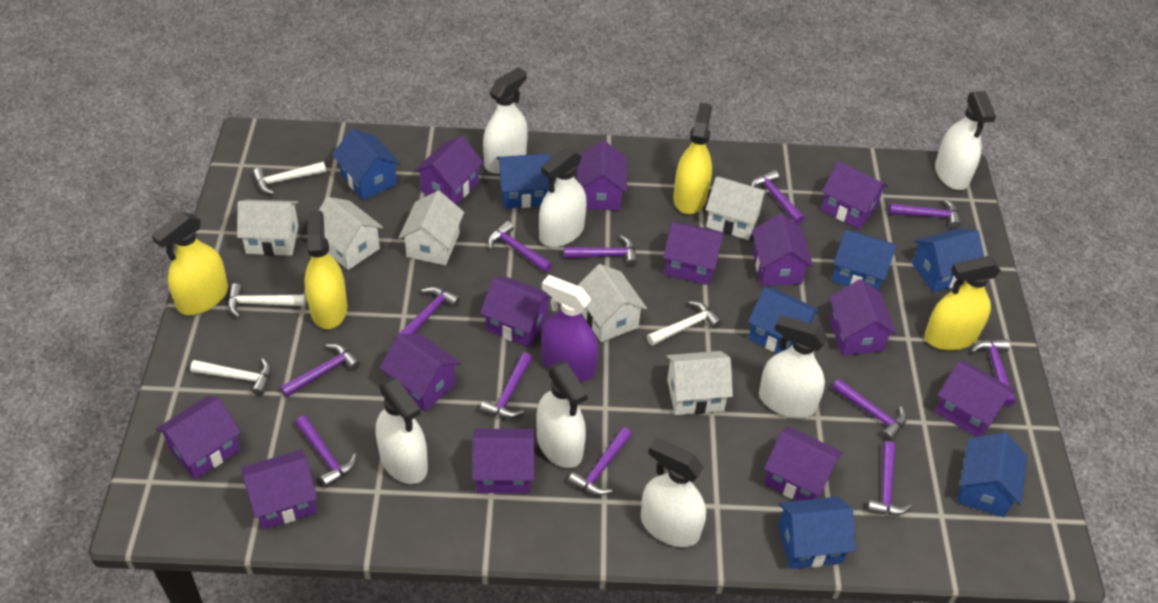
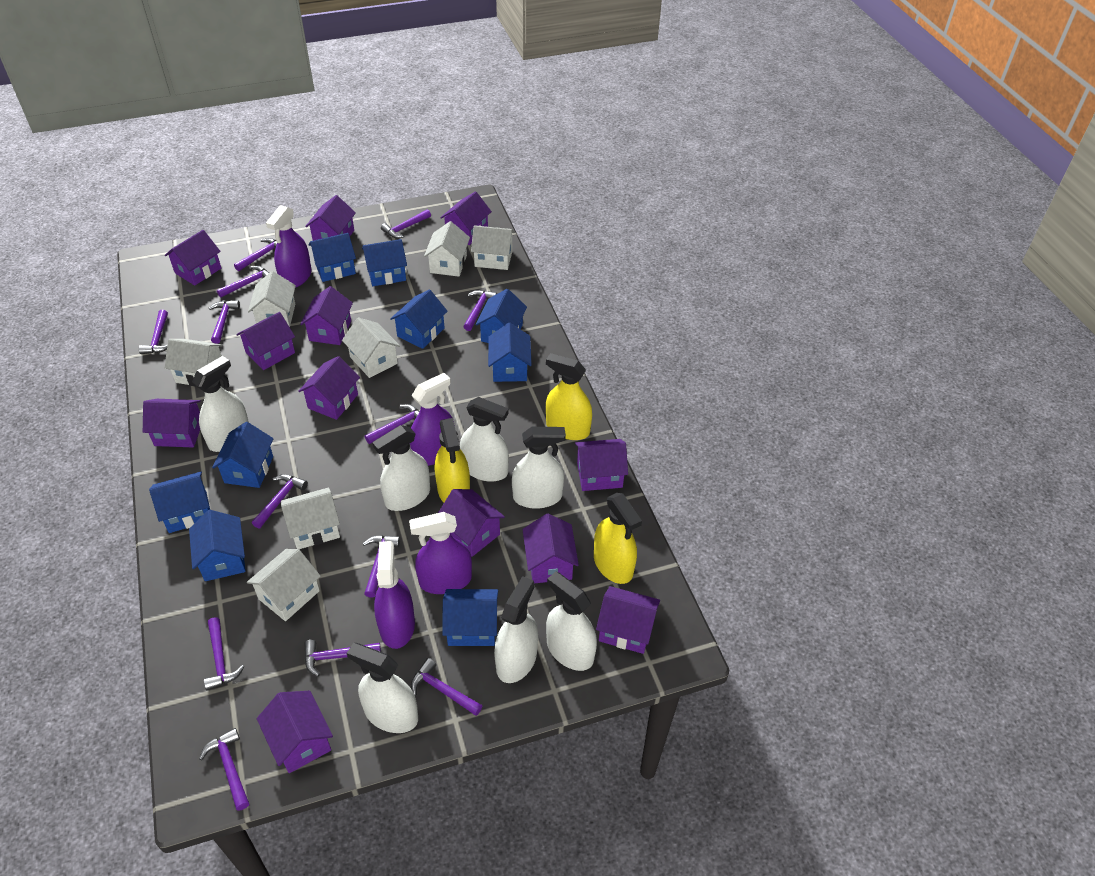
blue house: [332,128,401,200] [497,154,550,209] [748,287,820,353] [778,497,856,569] [832,229,896,290] [912,229,984,292] [957,432,1028,517] = 7 -> [149,472,210,533] [189,510,246,581] [212,422,274,488] [309,233,356,282] [362,239,407,286] [390,290,448,349] [443,589,498,646] [476,289,527,343] [488,323,531,382] = 9
purple hammer: [280,344,361,398] [295,416,357,488] [396,287,460,337] [480,352,532,418] [488,221,552,272] [564,235,638,267] [568,427,632,496] [751,170,805,224] [832,379,907,441] [867,441,912,515] [888,198,961,229] [971,339,1015,406] = 12 -> [139,310,168,354] [199,728,249,811] [204,617,245,690] [209,300,240,344] [217,266,269,298] [234,238,277,271] [252,474,308,529] [304,640,381,677] [363,535,400,598] [365,404,420,444] [381,209,431,238] [411,658,482,716] [463,290,497,331] = 13
purple house: [156,396,241,479] [242,449,317,530] [380,334,461,412] [414,136,484,205] [472,429,535,493] [480,276,551,348] [577,140,627,210] [663,221,725,285] [752,213,813,286] [764,426,843,501] [821,161,888,229] [829,279,897,355] [935,361,1015,437] = 13 -> [143,399,201,447] [165,230,221,286] [236,312,295,370] [257,691,333,773] [298,356,360,420] [300,286,353,345] [305,195,356,241] [438,489,505,557] [440,191,492,245] [522,514,579,583] [575,439,628,491] [596,586,660,654] = 12
purple spray bottle: [541,275,598,381] = 1 -> [266,205,312,288] [374,541,415,649] [409,512,472,594] [410,373,455,466] = 4
white hammer: [190,358,271,396] [228,283,306,318] [253,162,326,195] [647,301,722,346] = 4 -> none = 0
white house: [237,200,299,256] [318,197,383,270] [399,191,464,265] [577,264,647,342] [666,351,733,415] [705,177,768,240] = 6 -> [165,339,223,387] [246,549,321,621] [248,271,296,327] [281,488,340,549] [342,317,400,378] [424,221,470,277] [471,225,515,270] = 7
yellow spray bottle: [152,212,228,315] [304,210,347,329] [673,103,712,214] [924,256,1001,350] = 4 -> [435,418,470,503] [546,353,592,440] [594,493,642,584] = 3

